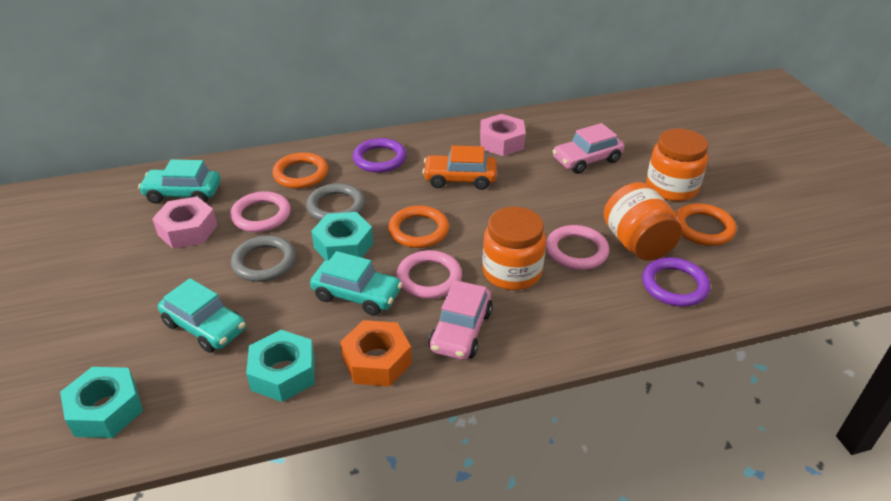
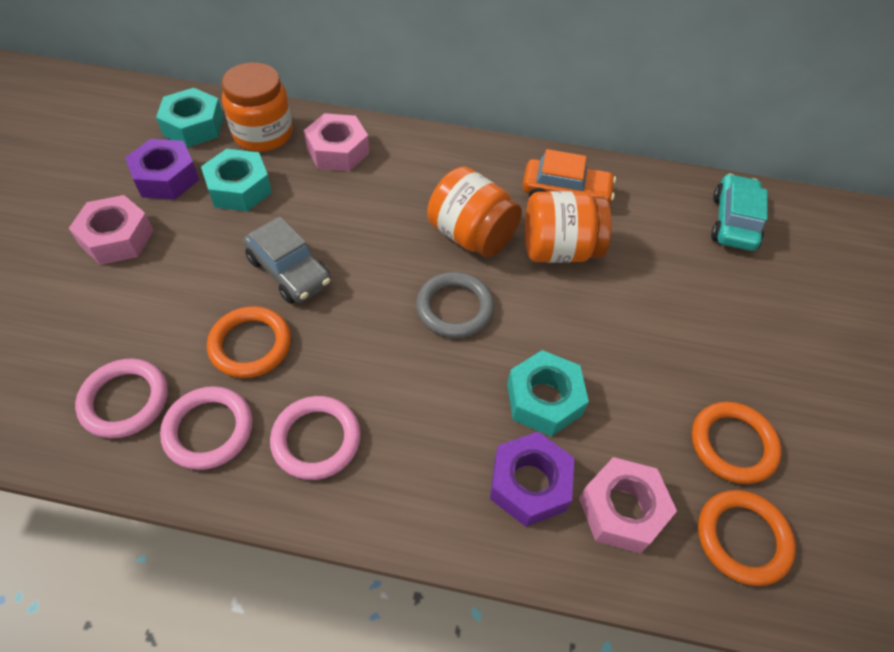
grey car: none = 0 -> [243,216,331,304] = 1
grey ring: [231,235,296,282] [306,183,365,221] = 2 -> [416,272,494,338] = 1
orange nut: [340,320,412,386] = 1 -> none = 0
pink car: [429,280,493,360] [553,123,625,174] = 2 -> none = 0
pink nut: [152,197,218,249] [480,114,526,156] = 2 -> [69,195,154,265] [304,113,369,171] [579,457,677,554] = 3
purple nut: none = 0 -> [125,139,199,199] [490,432,574,527] = 2
purple ring: [353,138,407,173] [642,257,711,307] = 2 -> none = 0
turquoise car: [138,159,221,204] [158,278,246,353] [310,251,402,316] = 3 -> [711,173,768,251] = 1

